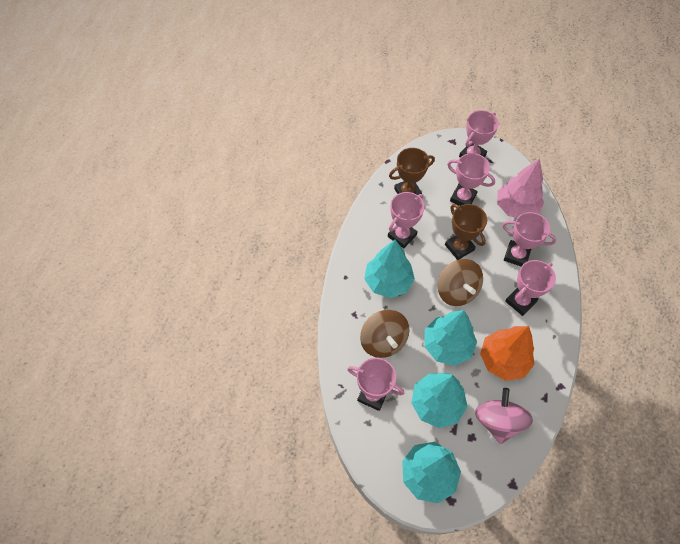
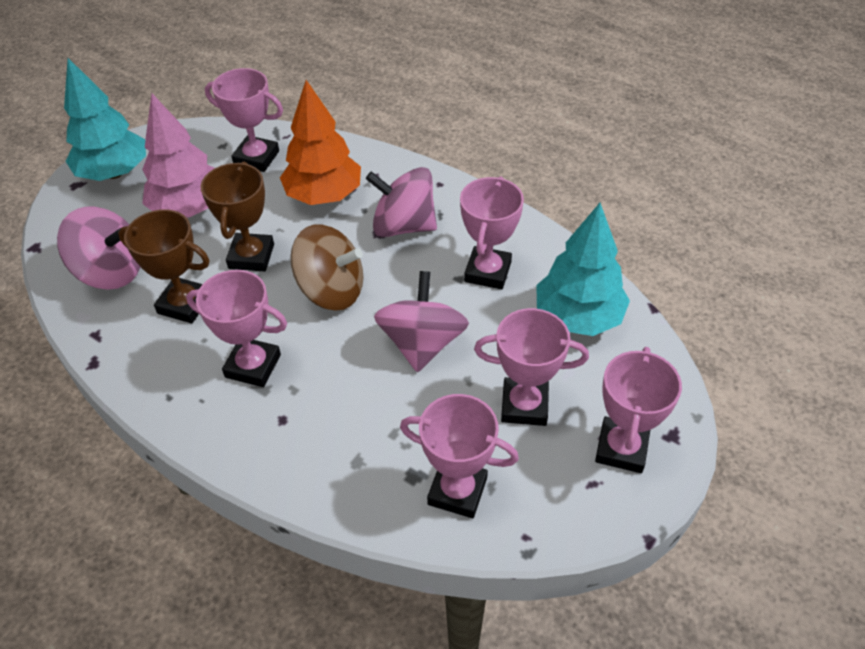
brown spinning top: [360,310,409,358] [438,259,483,306] = 2 -> [290,224,363,311] = 1
pink spinning top: [475,388,533,444] = 1 -> [57,207,140,290] [366,167,437,237] [374,271,469,372] = 3
turquoise tree: [364,240,415,298] [402,442,461,503] [411,373,467,428] [424,310,477,366] = 4 -> [64,58,146,181] [536,203,630,336] = 2

